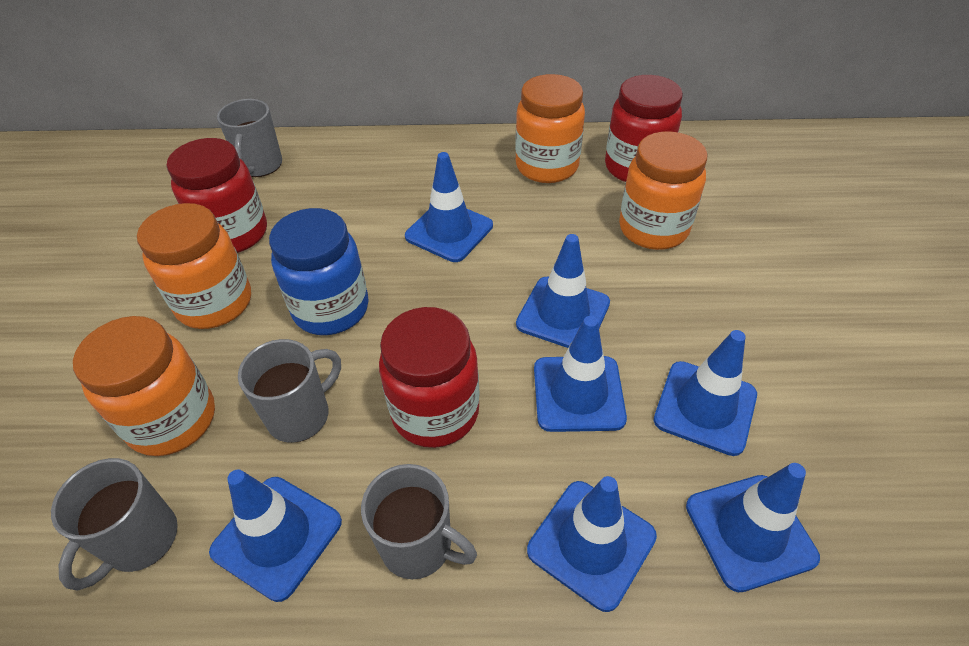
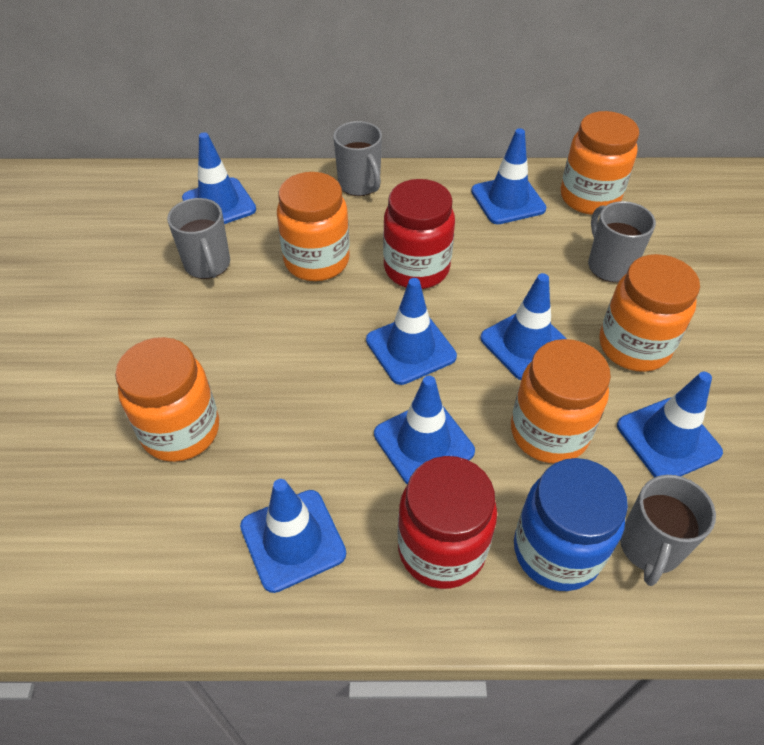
orange jar: [73,316,215,456] [137,203,251,329] [515,74,585,183] [619,131,708,250] = 4 -> [115,337,219,462] [277,172,350,281] [511,339,611,463] [561,111,639,215] [599,254,700,372] = 5
red jar: [167,138,267,253] [379,307,479,448] [605,75,683,182] = 3 -> [383,179,455,289] [398,456,497,589] = 2

